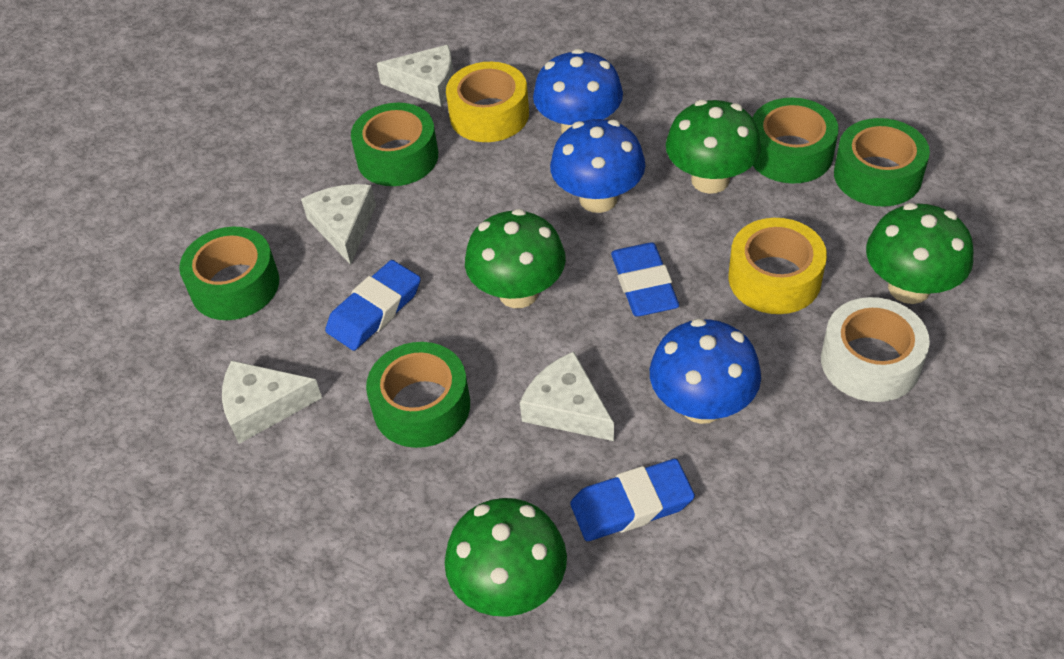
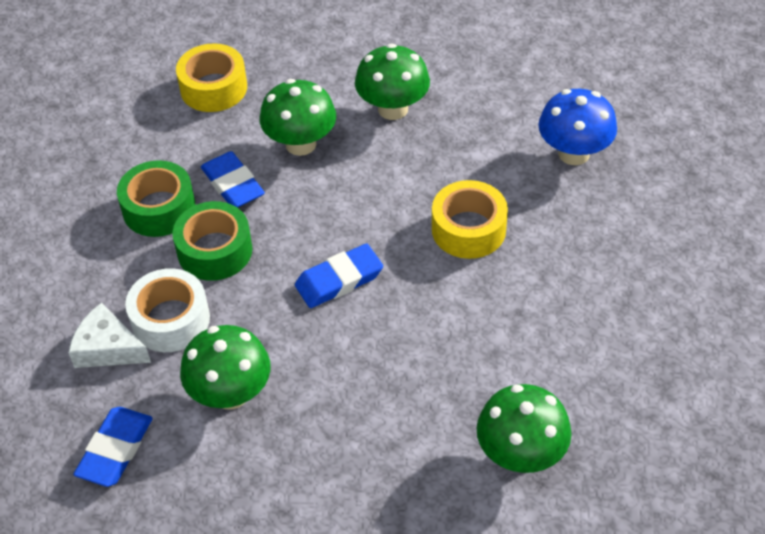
blue mushroom: [533,49,623,134] [550,119,645,213] [650,318,761,424] = 3 -> [538,89,617,165] = 1
green tape: [179,227,279,320] [351,103,438,186] [366,342,470,448] [753,98,838,184] [834,118,930,207] = 5 -> [117,160,196,237] [172,201,253,281] = 2
white cheese: [222,360,322,444] [301,184,376,265] [377,45,454,107] [520,352,614,441] = 4 -> [69,303,151,368] = 1

